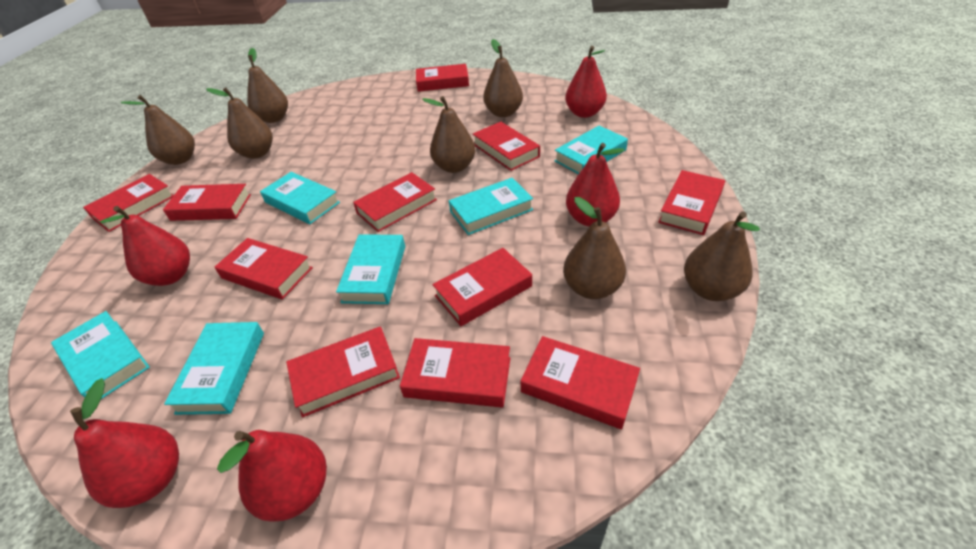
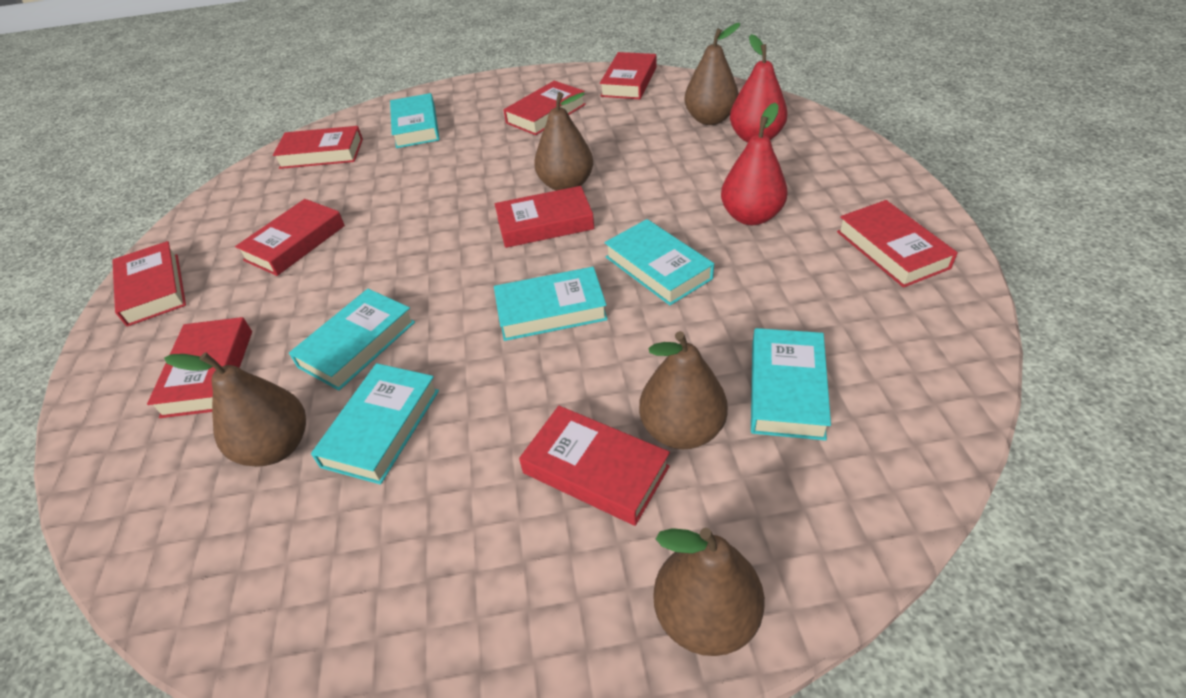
brown pear: [121,95,195,165] [206,87,273,159] [247,48,288,123] [422,96,475,173] [483,39,523,117] [563,197,626,299] [684,211,760,301] = 7 -> [164,352,306,467] [534,92,593,191] [639,331,728,449] [653,528,765,656] [684,23,740,125] = 5
red book: [83,174,174,232] [163,184,251,221] [215,238,313,300] [286,326,400,417] [353,172,437,232] [400,338,511,408] [416,64,469,92] [432,248,532,326] [473,122,540,171] [521,336,640,429] [658,170,725,235] = 11 -> [112,241,186,327] [147,317,252,418] [235,199,345,276] [273,126,363,169] [495,186,594,248] [503,81,586,135] [519,406,670,526] [600,52,656,99] [837,200,958,288] = 9
red pear: [70,378,179,508] [100,206,190,286] [217,430,327,522] [565,46,607,118] [566,143,624,227] = 5 -> [721,103,788,225] [730,34,788,143] = 2

